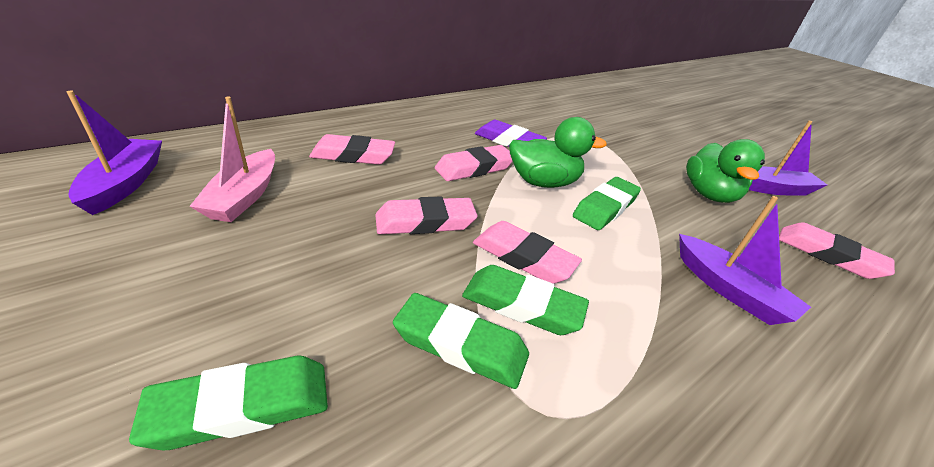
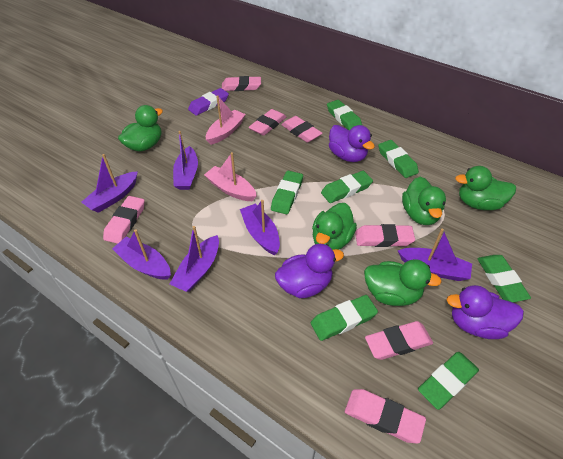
green duck: [509,117,607,188] [686,139,765,203] = 2 -> [118,105,163,151] [312,203,357,250] [364,259,442,306] [402,177,446,225] [455,166,516,210] = 5
green eraser: [129,356,328,450] [393,293,529,389] [462,265,589,335] [573,177,641,230] = 4 -> [271,171,303,214] [311,295,378,341] [321,171,373,203] [327,100,362,130] [378,140,419,178] [418,352,479,410] [477,255,531,302] = 7
pink boat: [189,97,275,222] = 1 -> [204,152,257,201] [206,95,246,145] = 2
pink eraser: [309,134,395,165] [375,196,477,234] [435,145,513,181] [473,221,582,284] [779,222,895,279] = 5 -> [103,196,145,244] [222,76,261,91] [249,109,286,136] [281,116,322,143] [345,389,426,444] [355,224,415,247] [365,321,433,360] = 7
purple boat: [67,91,162,215] [679,196,811,325] [749,121,827,195] = 3 -> [81,154,138,213] [112,229,171,280] [170,226,219,292] [173,131,198,190] [240,200,280,255] [398,228,472,281] = 6
purple duck: none = 0 -> [275,244,344,298] [329,125,375,162] [447,285,524,339] = 3

